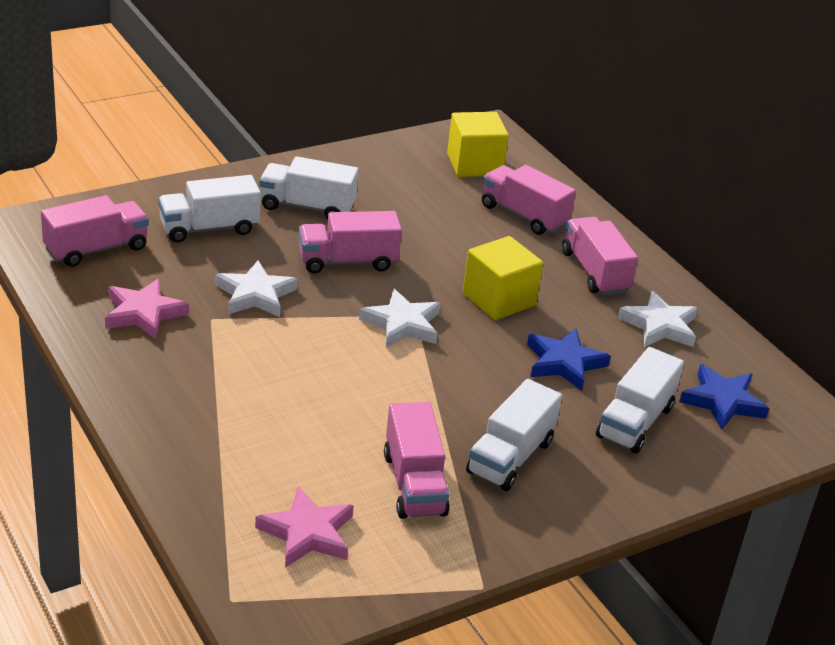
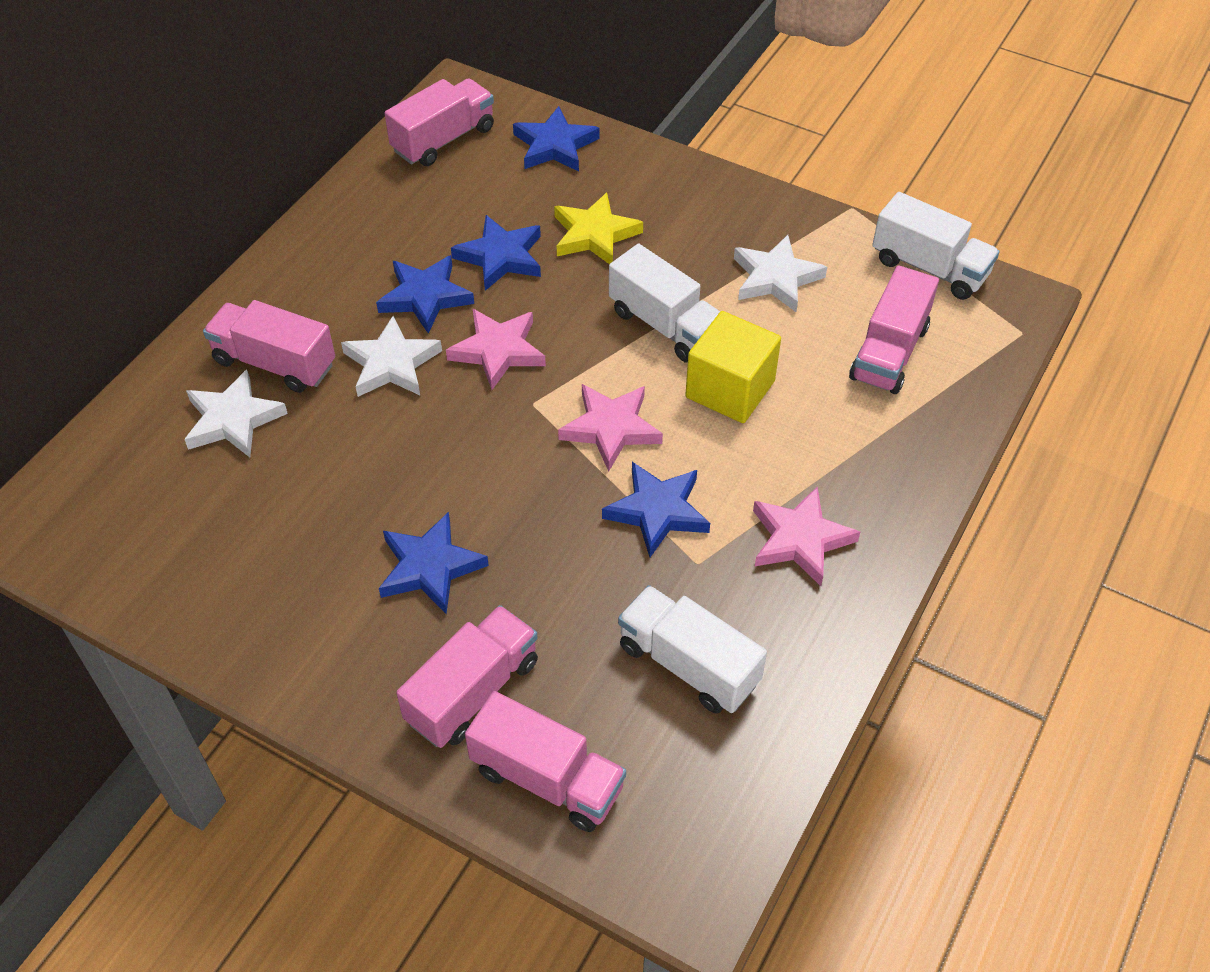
blue star: [527,329,611,391] [679,364,769,430] = 2 -> [376,255,474,334] [379,512,489,614] [451,215,541,291] [513,106,600,172] [602,462,710,557] = 5
pink star: [105,279,189,339] [255,487,354,568] = 2 -> [446,309,546,390] [558,384,663,472] [753,487,860,586] = 3
white truck: [158,175,261,243] [259,156,359,219] [466,379,562,491] [596,347,684,454] = 4 -> [609,244,720,363] [618,585,767,713] [872,192,1000,300] = 3
yellow cube: [447,112,509,177] [463,236,543,320] = 2 -> [685,311,781,423] = 1
yellow star: none = 0 -> [554,192,643,264] = 1

